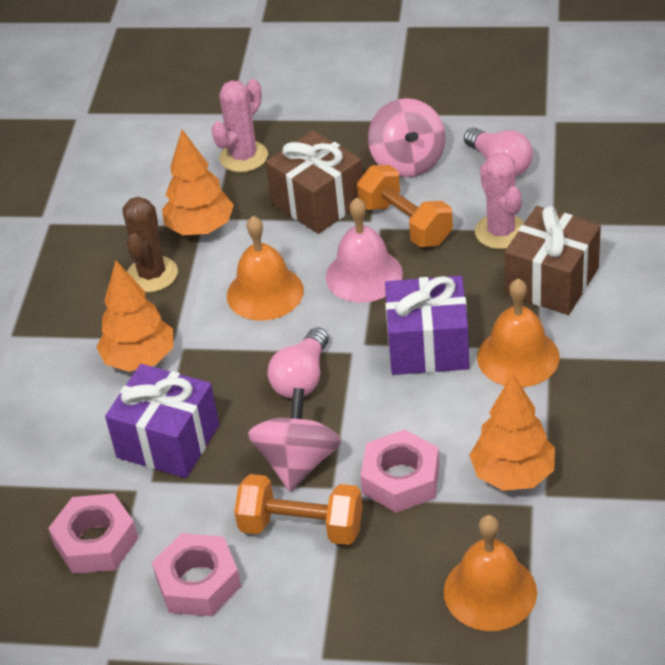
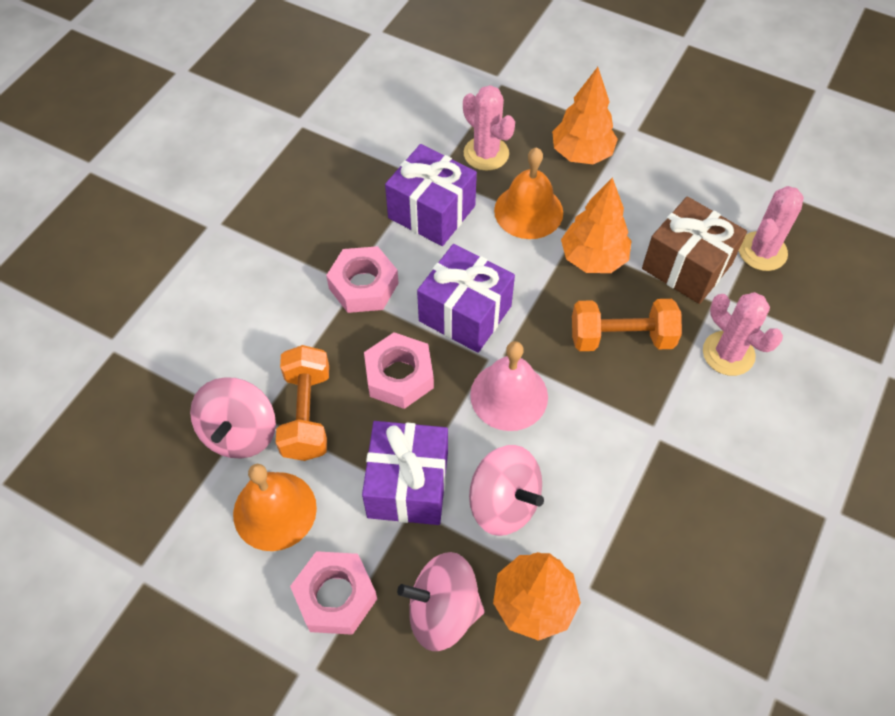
brown cactus: [123,197,178,292] = 1 -> none = 0
brown gift: [266,130,363,234] [505,206,601,315] = 2 -> [642,196,747,304] = 1
orange bell: [227,216,304,321] [444,515,537,631] [477,279,559,387] = 3 -> [233,464,317,551] [494,147,563,239] = 2
pink cactus: [211,79,268,172] [475,153,524,249] = 2 -> [463,85,515,171] [703,292,783,376] [739,186,804,271] = 3
pink light bulb: [267,327,329,399] [464,127,533,177] = 2 -> none = 0
pink spinning top: [248,388,342,491] [368,98,446,178] = 2 -> [190,377,276,459] [397,552,485,651] [469,445,544,536] = 3
purple gift: [105,364,219,478] [385,276,469,375] = 2 -> [362,421,448,525] [385,144,477,246] [417,244,515,353] = 3

